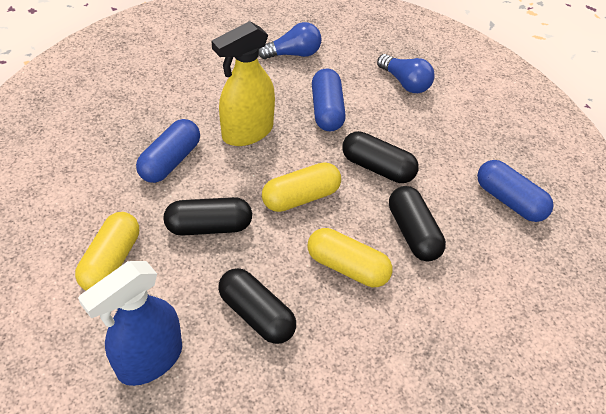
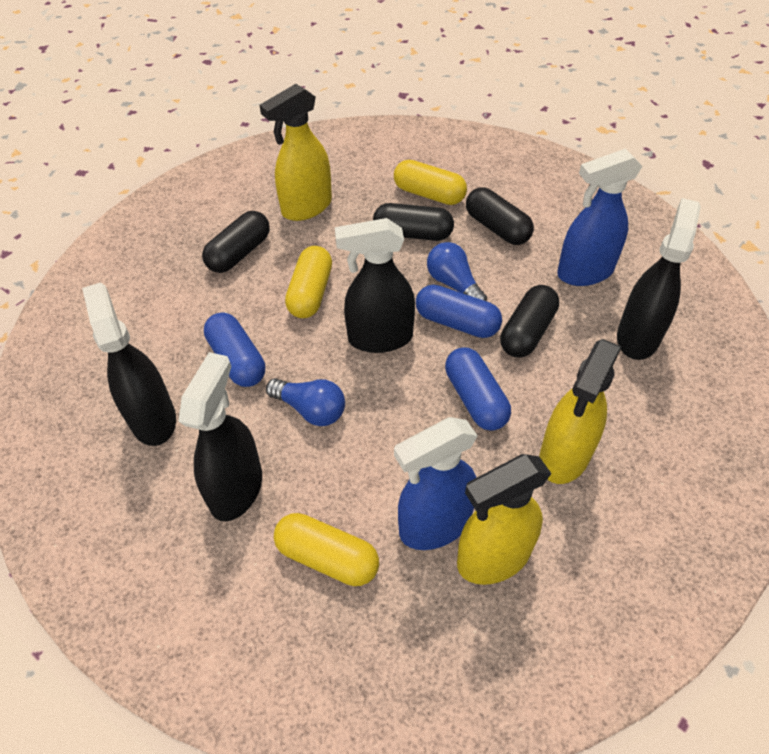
black spray bottle: none = 0 -> [82,282,176,446] [178,352,262,522] [335,218,415,353] [617,198,701,360] = 4
blue spray bottle: [78,261,182,386] = 1 -> [394,417,478,550] [557,149,643,286] = 2
yellow spray bottle: [212,21,275,146] = 1 -> [259,84,332,221] [457,454,552,585] [539,339,622,484] = 3

